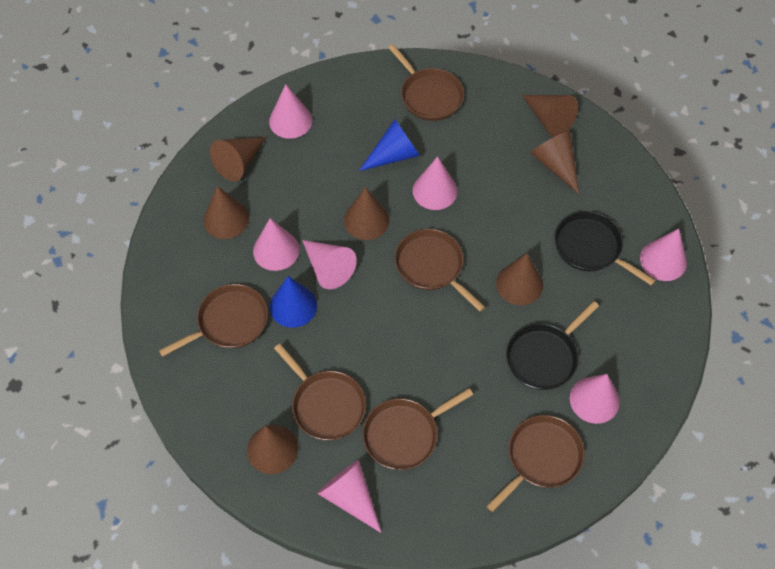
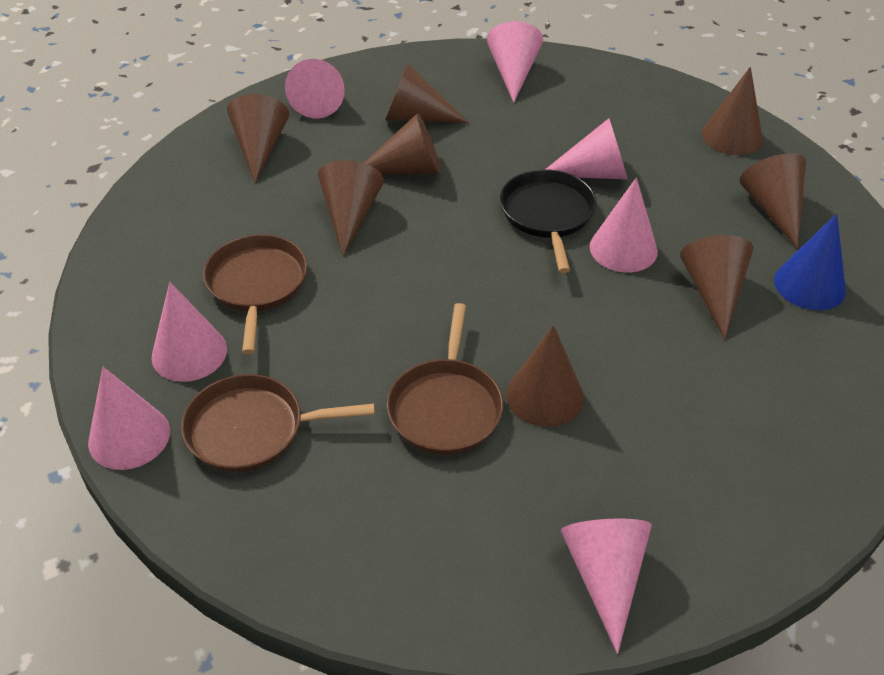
black pan: [506,301,599,390] [554,211,656,286] = 2 -> [500,169,596,273] = 1
blue cone: [270,276,317,328] [359,119,420,171] = 2 -> [774,213,846,310] = 1
brown cone: [203,186,249,239] [210,137,266,182] [247,425,298,474] [344,187,389,240] [496,253,543,305] [522,95,578,137] [531,131,579,194] = 7 -> [227,94,289,183] [318,160,384,256] [364,113,441,174] [385,63,469,123] [506,325,584,427] [680,235,753,340] [702,67,763,155] [740,153,806,249] = 8
brown pan: [159,284,268,357] [274,344,366,440] [363,388,473,470] [388,44,464,121] [395,229,485,312] [487,415,585,512] = 6 -> [181,374,375,472] [203,235,307,354] [387,303,503,455] = 3

